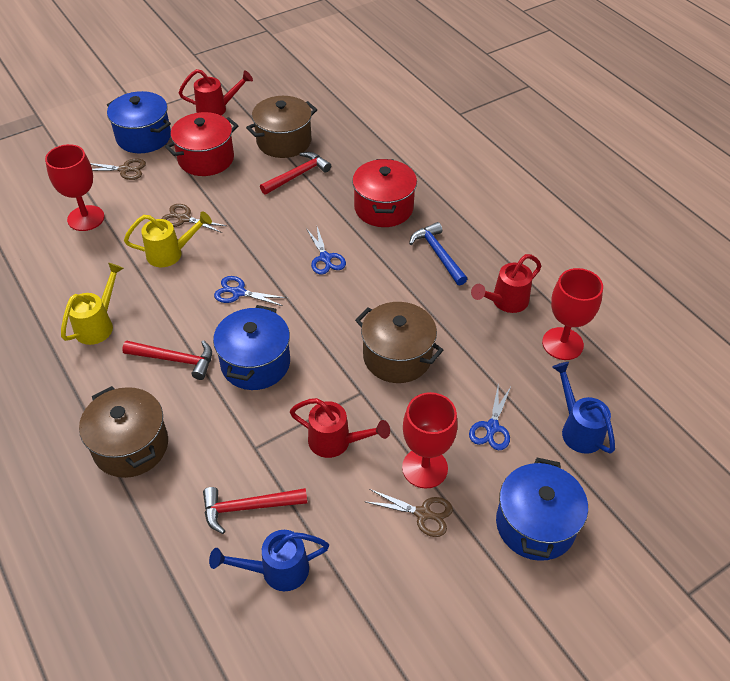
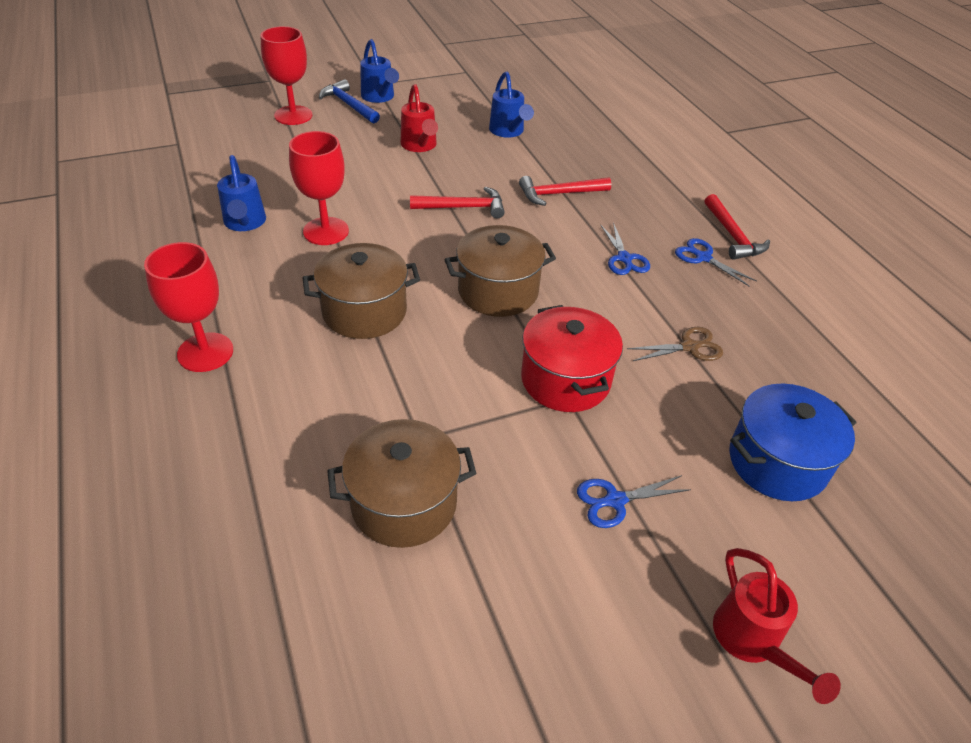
blue pot: [107,91,171,153] [213,305,290,390] [496,458,588,561] = 3 -> [729,383,857,501] = 1
blue watering can: [209,530,329,591] [552,362,615,454] = 2 -> [217,155,266,231] [360,39,399,103] [489,72,534,138] = 3
brown scissors: [90,158,146,180] [161,204,226,233] [364,489,453,537] = 3 -> [627,327,723,361] = 1
red pot: [165,112,238,176] [352,159,417,227] = 2 -> [521,305,623,412] = 1
red watering can: [179,69,253,116] [290,398,390,458] [471,254,542,313] = 3 -> [400,84,438,152] [713,548,841,704] = 2
yellow watering can: [61,263,124,345] [124,211,212,267] = 2 -> none = 0

